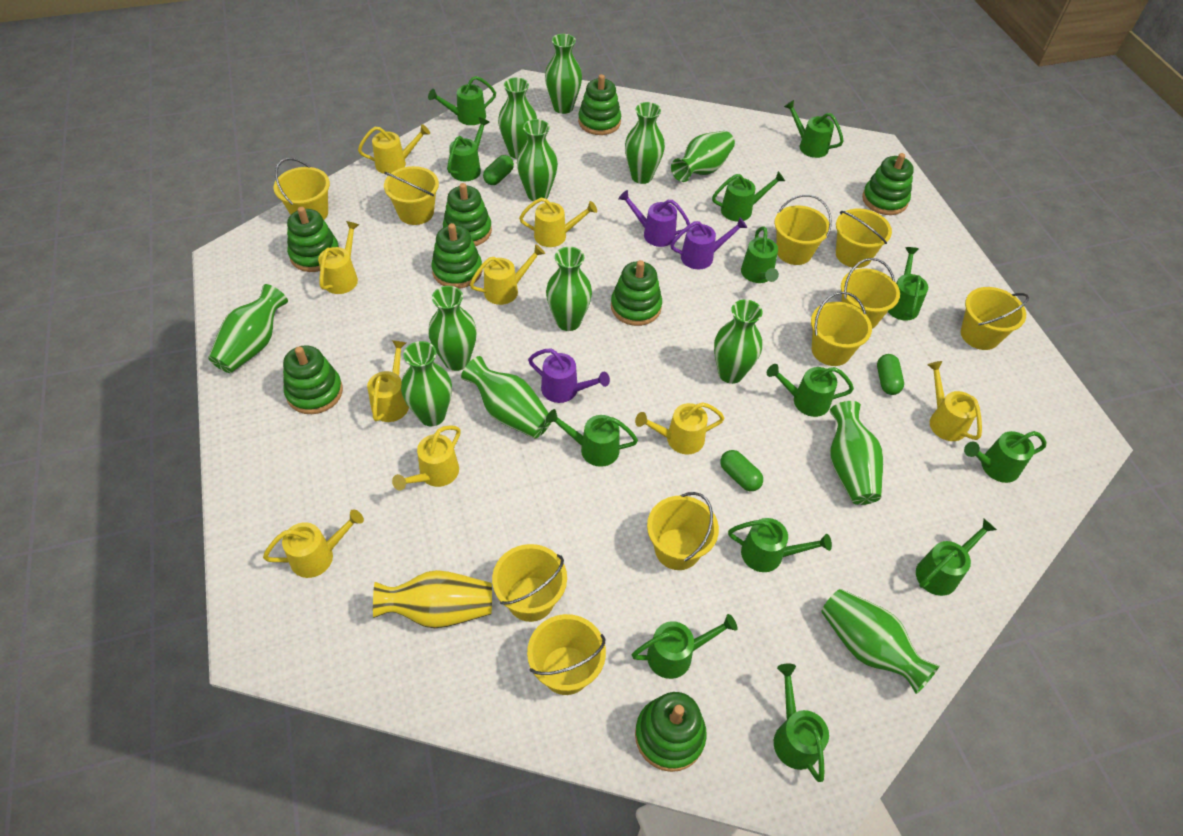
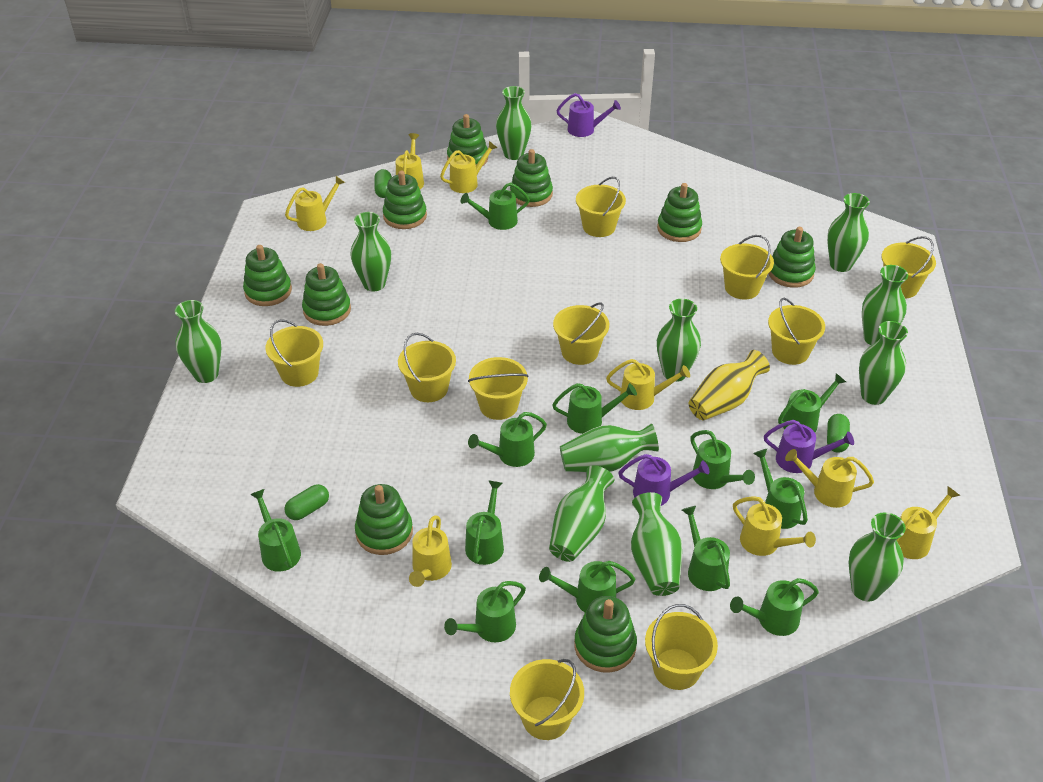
green stacking toy: [283,345,343,414] [287,207,339,272] [431,223,482,289] [443,183,492,246] [578,74,621,135] [611,260,662,326] [635,692,707,772] [862,153,914,215] = 8 -> [243,245,292,306] [302,263,351,326] [355,484,413,555] [383,171,427,229] [447,114,488,166] [510,149,553,207] [574,596,637,673] [657,183,702,242] [768,227,816,288] = 9
green vase: [208,284,288,373] [401,341,452,426] [428,286,477,371] [461,356,551,439] [498,77,537,159] [517,119,558,201] [545,34,582,114] [546,247,592,331] [625,102,665,184] [671,131,735,182] [714,299,762,384] [821,589,939,694] [830,401,883,505] = 13 -> [175,300,222,383] [350,212,391,292] [496,86,532,160] [549,465,614,562] [560,423,659,472] [631,492,682,596] [657,299,701,382] [827,193,870,272] [849,512,906,602] [859,321,908,405] [862,265,908,345] = 11
green watering can: [428,76,496,125] [447,117,489,181] [546,409,638,467] [632,614,737,679] [712,171,785,222] [728,518,832,572] [741,226,779,283] [767,364,854,417] [774,663,829,782] [784,100,844,158] [888,247,928,321] [916,519,997,596] [964,431,1046,483] = 13 -> [250,489,301,572] [444,581,526,642] [461,183,530,230] [465,480,504,565] [468,412,547,467] [539,561,635,612] [552,383,637,434] [682,506,730,591] [690,430,755,489] [730,578,819,636] [753,449,808,529] [778,373,846,432] = 12
yellow watering can: [263,509,364,578] [318,221,359,294] [358,124,430,174] [367,340,409,422] [392,425,461,491] [470,244,545,305] [519,198,597,247] [635,402,724,454] [927,361,982,441] = 9 -> [285,176,345,231] [396,133,424,189] [409,515,452,587] [440,141,497,193] [606,359,690,410] [733,496,816,556] [785,449,874,508] [897,486,960,559] = 8

